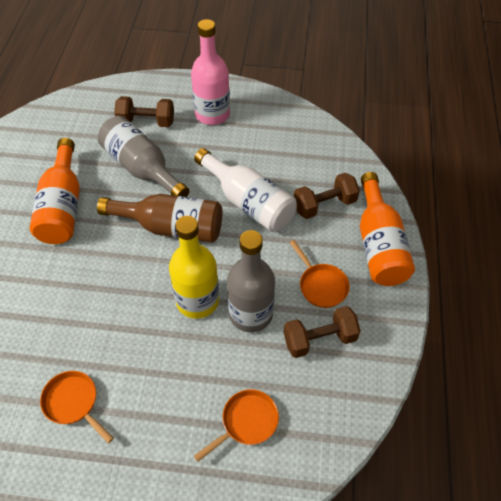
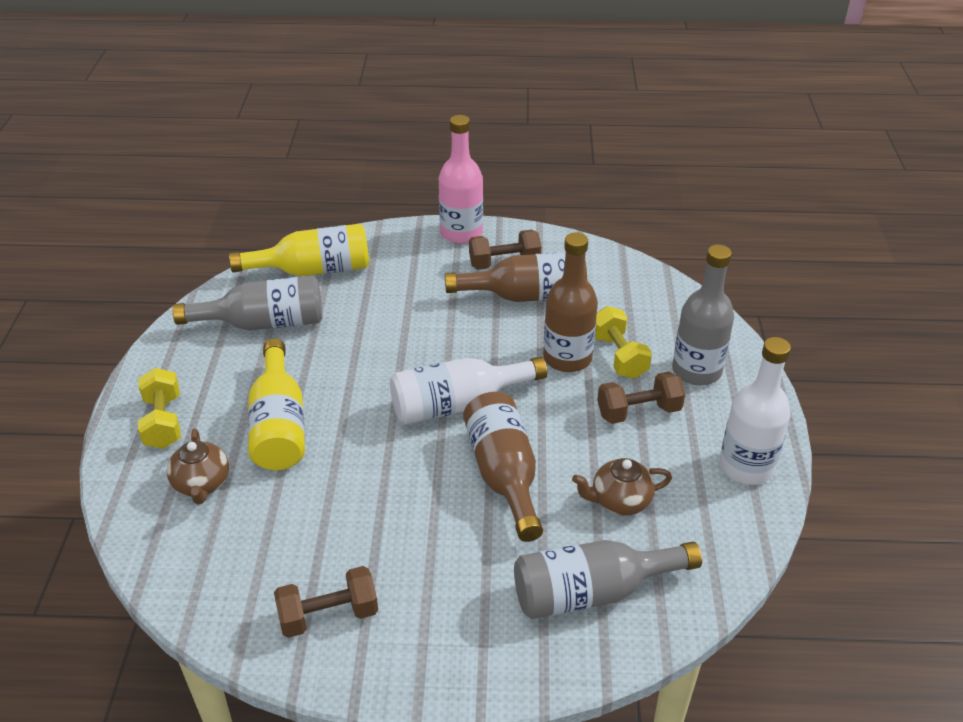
brown bottle: [97,194,222,243] = 1 -> [445,252,587,302] [463,392,543,542] [543,232,598,372] = 3
brown teapot: none = 0 -> [167,429,229,504] [572,458,672,516] = 2
grey bottle: [98,116,189,197] [227,230,275,332] = 2 -> [173,276,323,331] [514,540,702,619] [672,245,734,385] = 3
orange bottle: [30,138,80,244] [360,172,415,286] = 2 -> none = 0
orange pan: [40,371,114,443] [194,389,279,462] [290,240,350,308] = 3 -> none = 0
white bottle: [194,148,297,232] = 1 -> [390,357,547,425] [719,337,791,485] = 2
yellow bottle: [169,216,219,319] = 1 -> [229,224,369,277] [248,338,305,470] = 2
yellow dumbbell: none = 0 -> [138,368,181,449] [595,306,652,379] = 2

